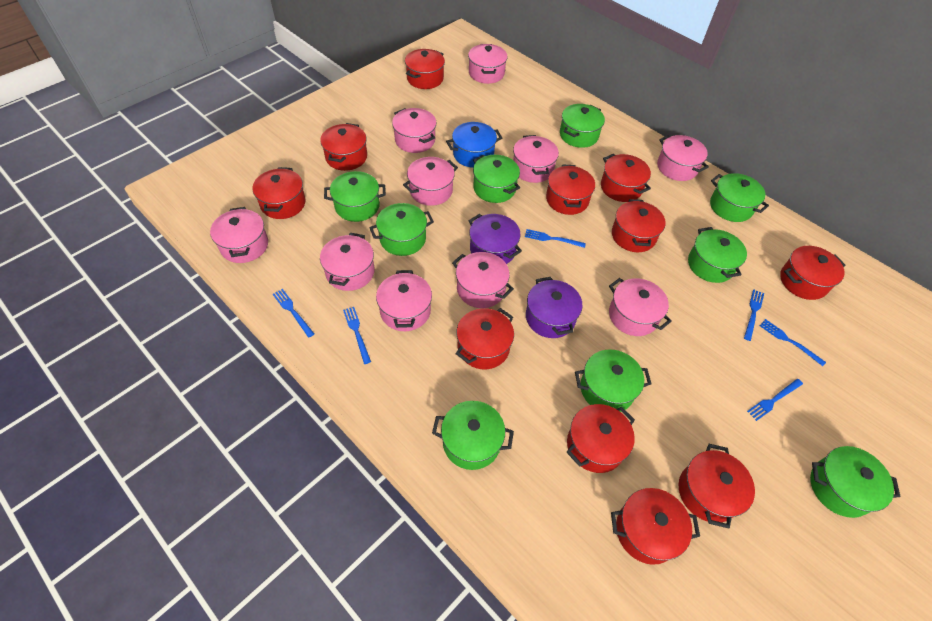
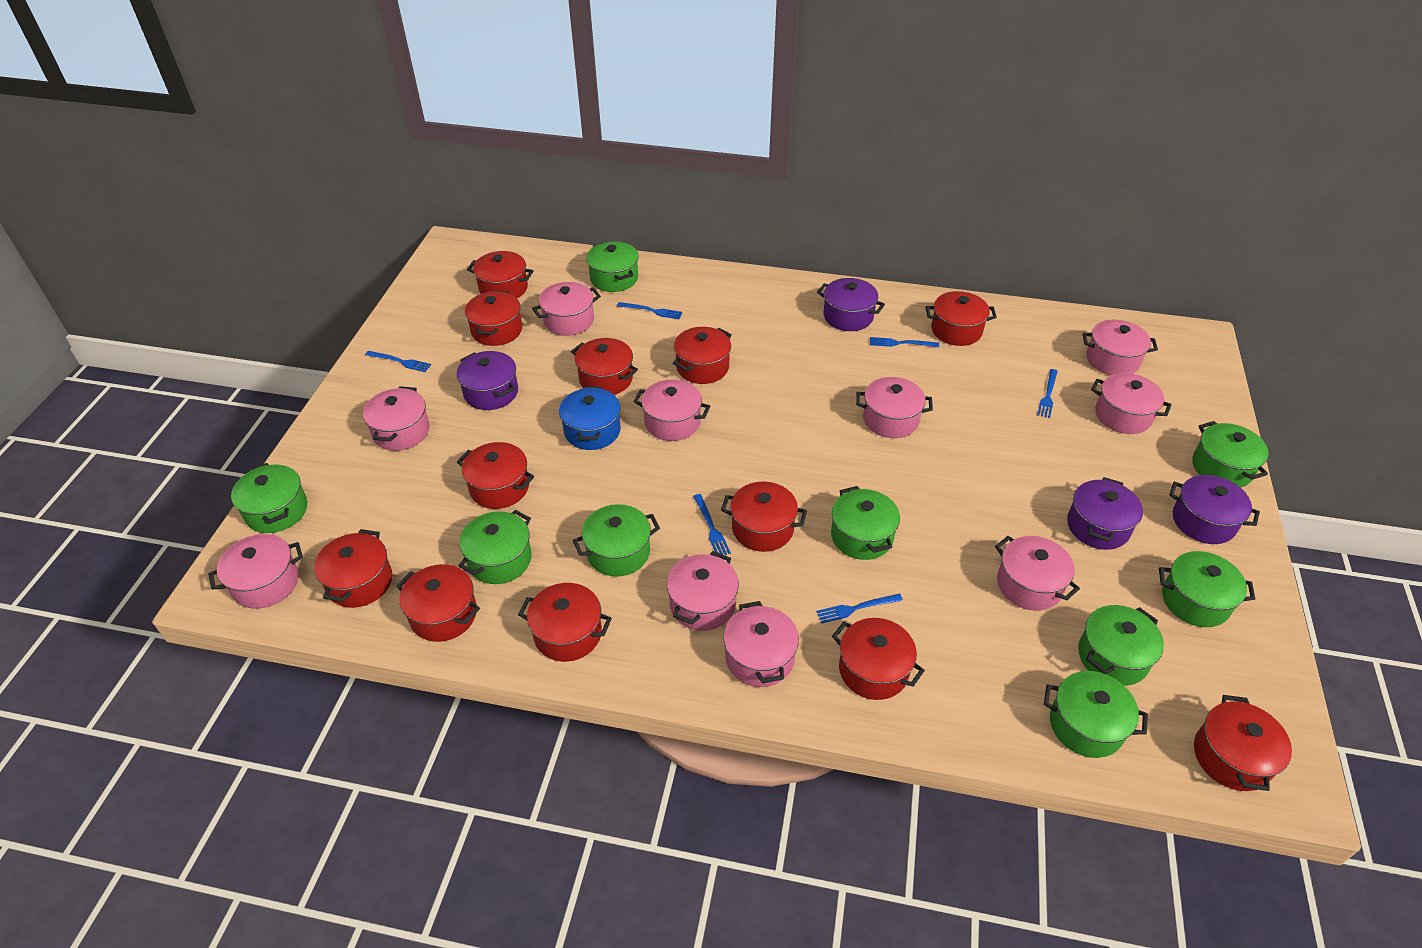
purple pot: [469,214,522,264] [526,277,583,338] = 2 -> [457,351,518,410] [817,278,885,331] [1067,477,1143,550] [1169,475,1260,544] = 4
red pot: [253,167,306,219] [320,123,367,171] [405,49,445,89] [456,308,514,369] [546,165,595,215] [566,404,635,473] [601,154,651,202] [611,488,700,565] [612,199,666,252] [678,444,755,528] [780,246,846,300] = 11 -> [314,529,392,608] [396,564,480,642] [457,442,534,509] [465,290,522,346] [467,251,534,298] [518,583,612,662] [571,338,638,395] [673,327,732,384] [721,481,807,552] [832,618,925,700] [925,291,997,346] [1194,695,1292,791] = 12

